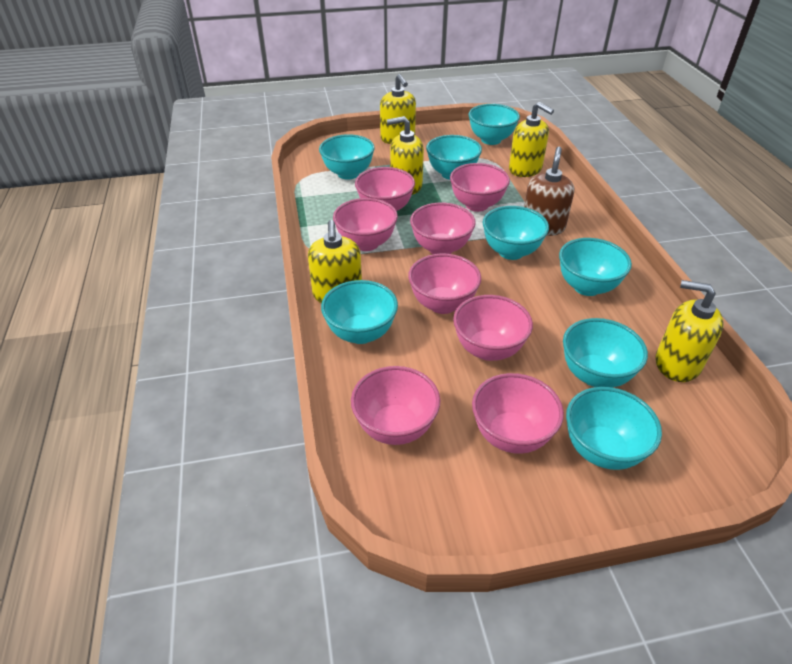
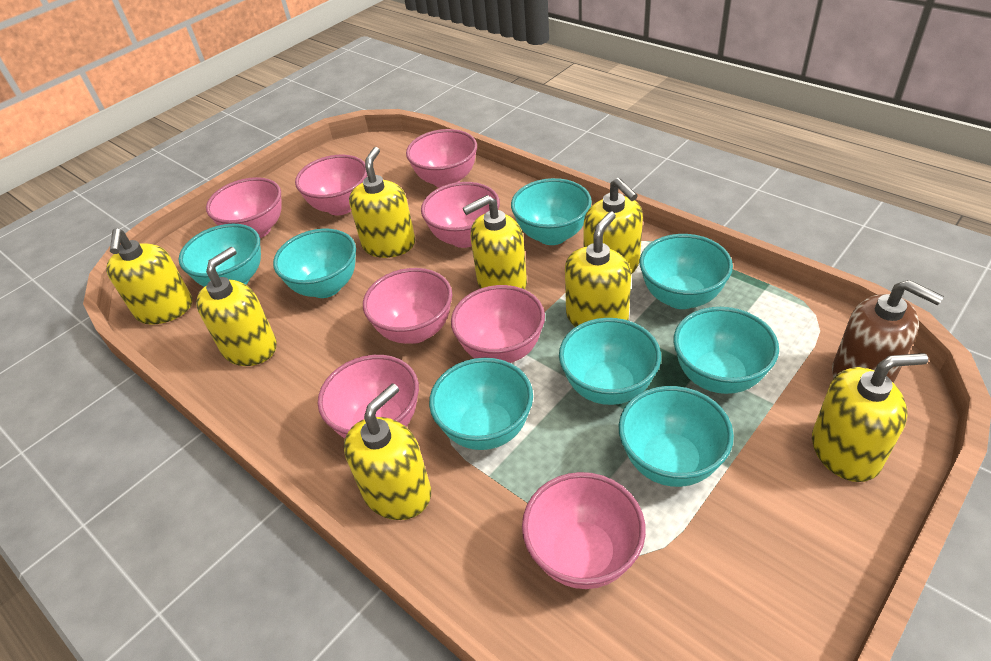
yellow soap dispenser: [308,220,362,303] [380,74,416,144] [387,116,424,195] [509,102,554,177] [656,280,724,382] = 5 -> [106,229,192,324] [196,247,277,366] [344,383,431,520] [349,147,415,258] [463,195,527,289] [565,211,631,327] [584,178,643,274] [812,353,928,482] = 8

